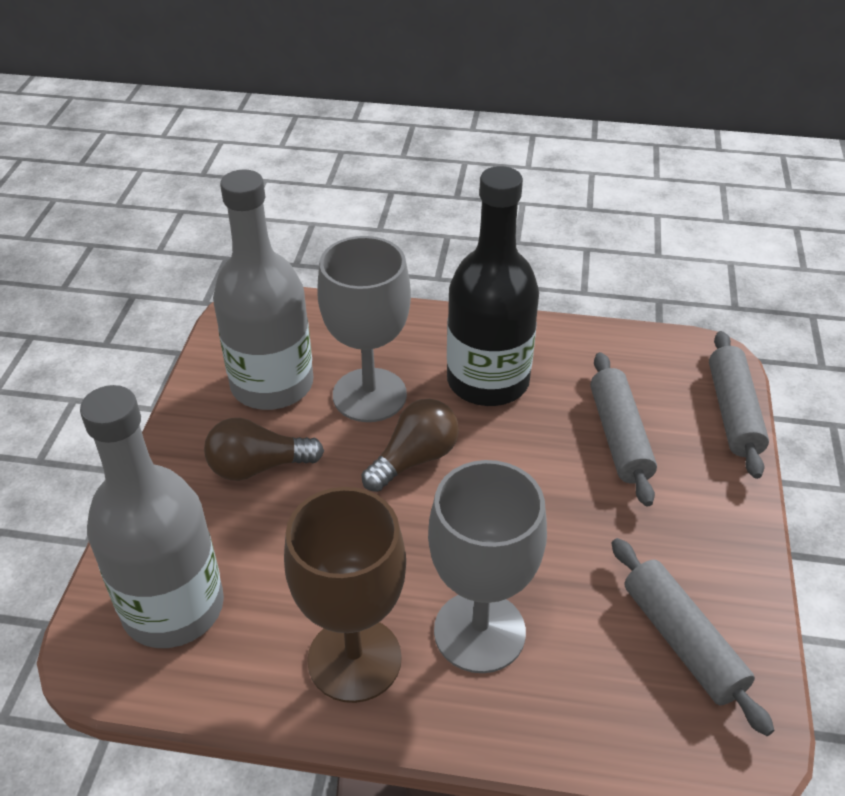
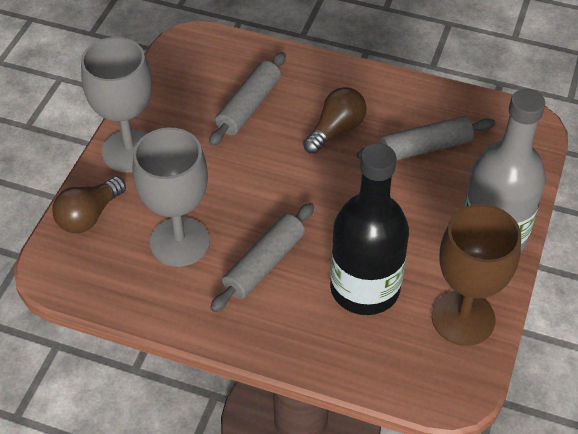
grey bottle: [80,385,224,648] [213,169,313,410] = 2 -> [464,89,546,252] = 1

